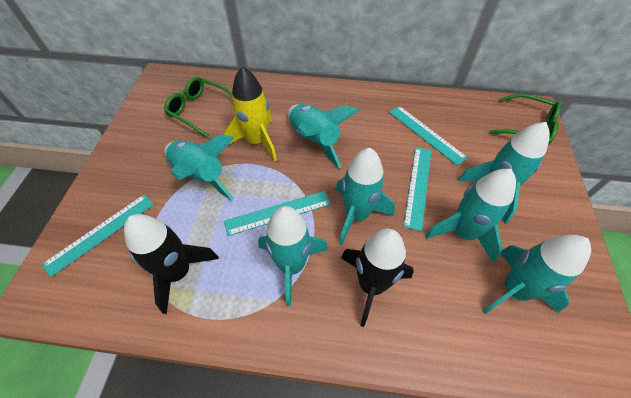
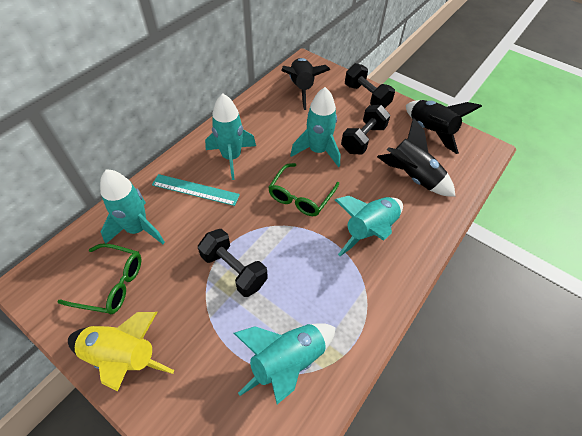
black dumbbell: none = 0 -> [198,229,268,297] [341,105,390,155] [345,63,395,108] = 3
black rocket: [124,214,219,314] [341,229,414,327] = 2 -> [281,58,330,110] [377,118,455,197] [406,100,482,154] = 3
turquoise rocket: [165,135,234,201] [258,206,328,306] [288,104,359,168] [335,148,395,245] [425,169,516,263] [458,122,550,223] [483,235,591,314] = 7 -> [100,169,165,244] [205,93,256,180] [234,323,336,404] [290,87,341,167] [335,196,403,256] = 5
turquoise ruler: [42,195,154,277] [224,191,331,236] [389,106,468,166] [403,147,431,231] = 4 -> [152,174,240,206] = 1

